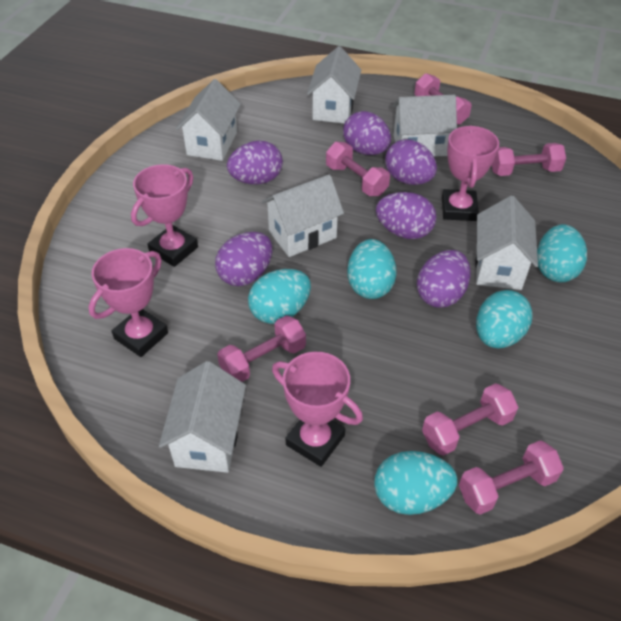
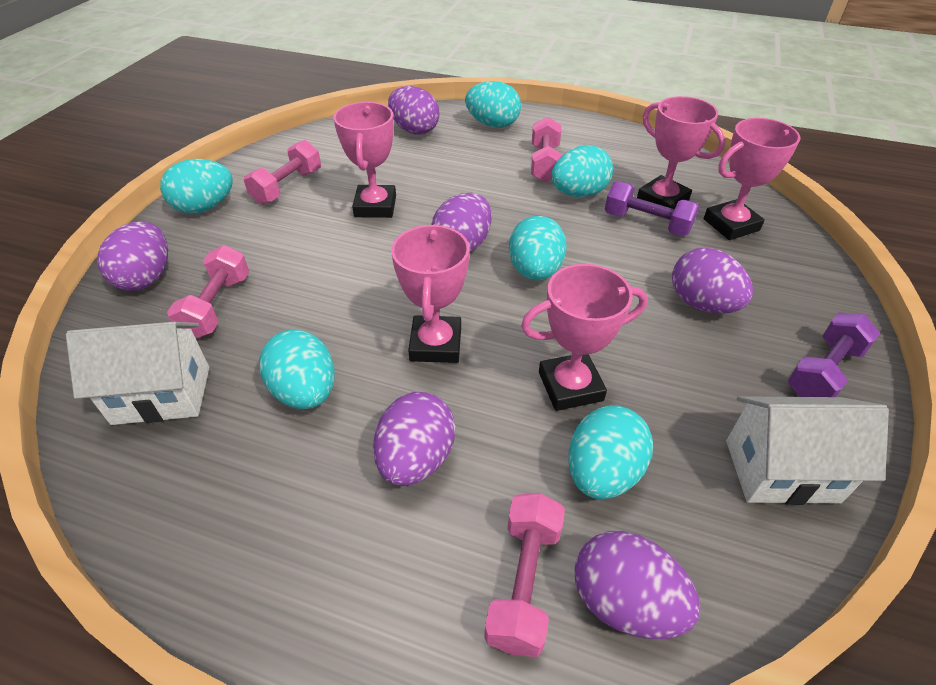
pink dumbbell: [217,315,306,382] [326,142,390,196] [415,73,472,125] [422,383,518,455] [459,440,564,515] [492,143,566,176] = 6 -> [167,245,249,338] [244,140,321,204] [484,493,565,657] [531,117,563,182] = 4
pink trophy: [88,248,168,357] [131,164,198,267] [272,352,363,467] [442,125,499,221] = 4 -> [333,102,396,218] [391,224,470,363] [521,264,648,411] [637,96,725,209] [704,118,800,240] = 5
purple dumbbell: none = 0 -> [605,181,699,236] [788,312,880,397] = 2
turquoise egg: [248,269,311,324] [347,239,397,299] [374,451,457,515] [476,290,532,348] [537,224,587,282] = 5 -> [160,159,233,214] [259,330,335,409] [465,81,521,128] [509,216,567,280] [551,145,613,197] [568,405,653,499] = 6
white house: [159,361,246,473] [176,79,241,161] [262,174,344,257] [307,46,361,124] [393,95,457,157] [475,196,538,290] = 6 -> [66,322,209,425] [726,396,889,505] = 2

